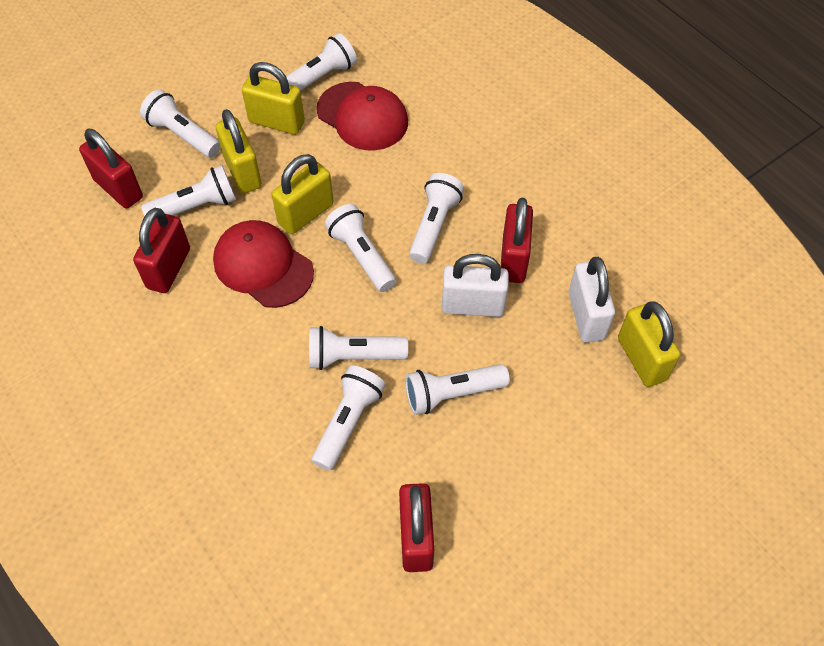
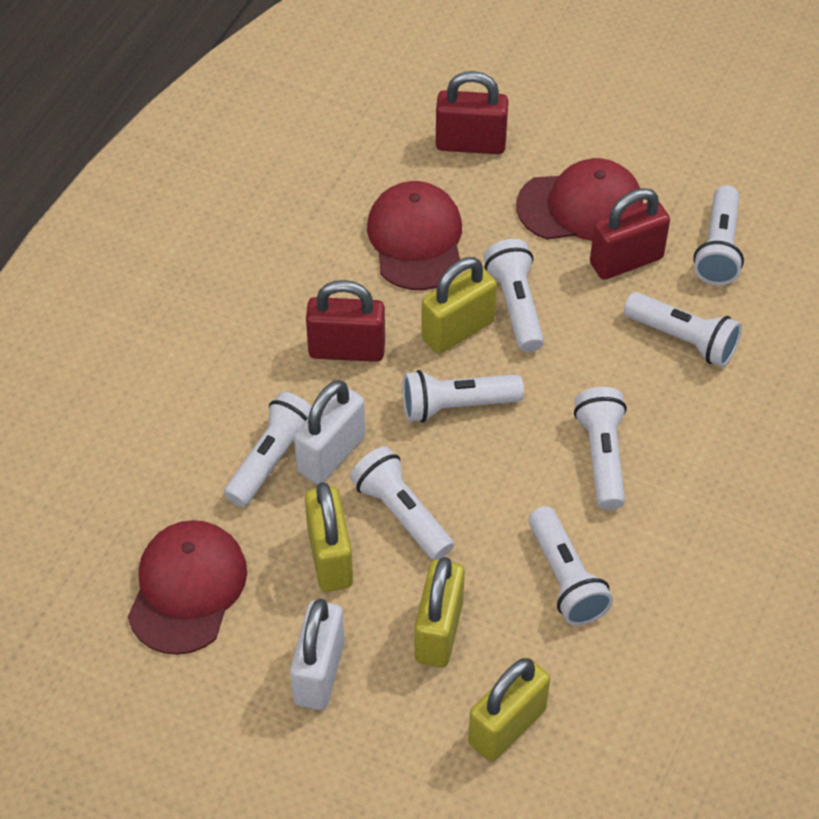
red cap: [213,220,314,308] [317,82,408,151] = 2 -> [128,520,247,655] [367,181,462,290] [516,158,643,241] = 3
red padlock: [79,129,143,208] [133,208,190,293] [399,483,434,572] [500,198,533,283] = 4 -> [306,280,385,362] [436,71,508,154] [590,188,670,280] = 3

